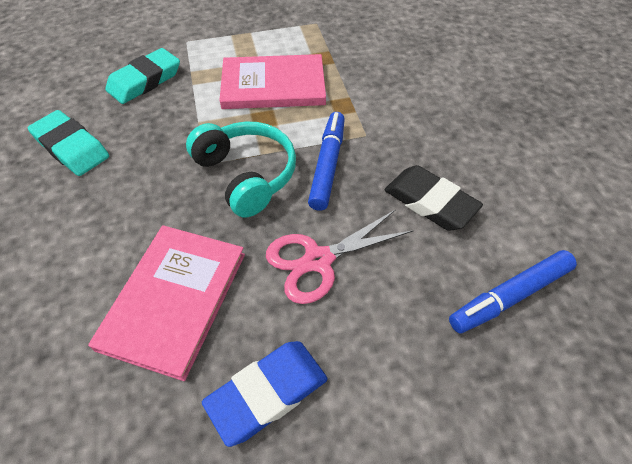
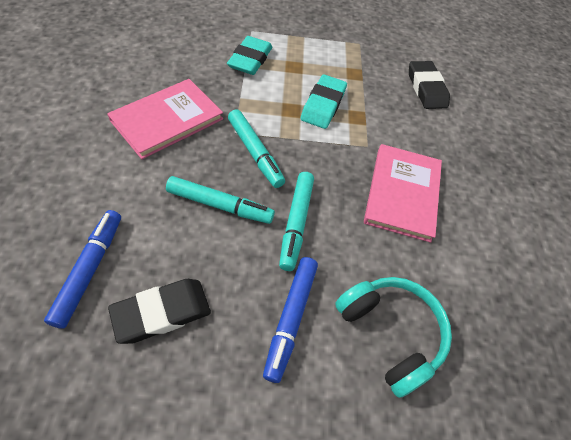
black eraser: [384,165,483,231] = 1 -> [108,279,211,344] [409,61,450,109] = 2
blue eraser: [202,341,328,447] = 1 -> none = 0
pink scissors: [266,209,414,304] = 1 -> none = 0
turquoise marker: none = 0 -> [166,176,275,224] [228,109,285,188] [279,172,314,271] = 3

